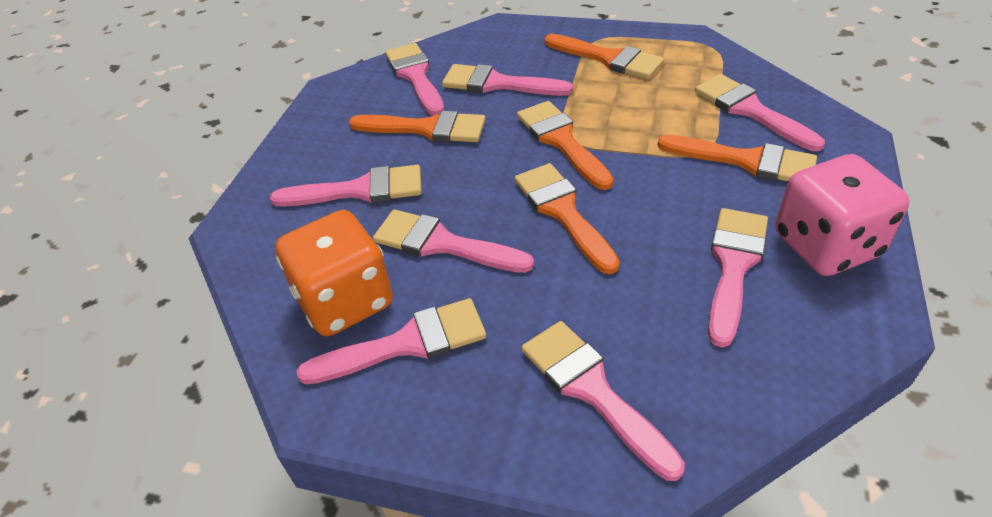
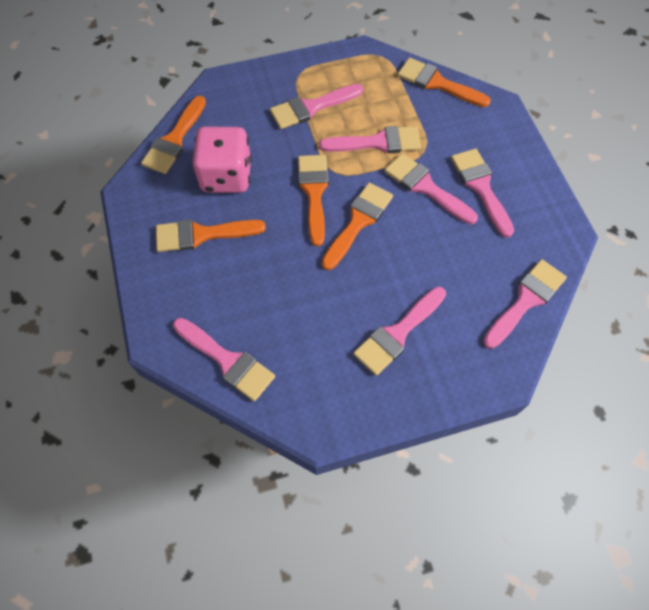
orange dice: [275,210,393,336] = 1 -> none = 0
pink brush: [270,165,422,207] [296,298,486,385] [373,210,534,273] [385,43,444,116] [442,64,573,96] [521,321,685,481] [695,74,825,151] [708,208,768,347] = 8 -> [173,318,275,401] [270,84,364,129] [319,126,421,153] [353,287,446,376] [385,153,478,224] [451,149,514,238] [483,259,567,349] = 7

